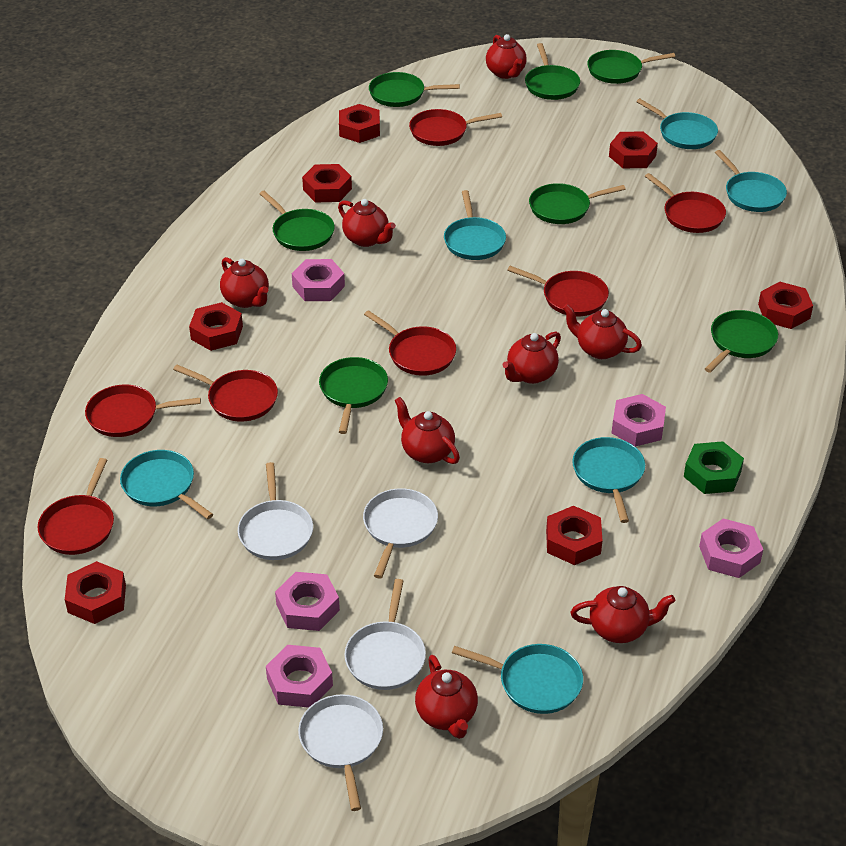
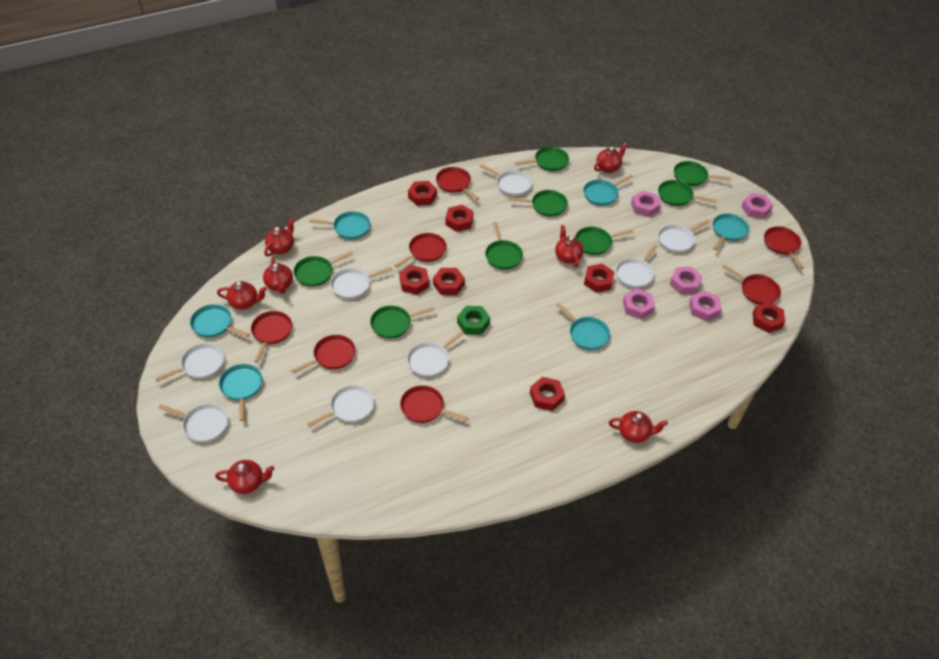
green pan: [259,191,335,251] [319,357,388,434] [369,72,460,107] [525,43,580,100] [529,183,626,224] [587,50,675,84] [705,310,778,373] = 7 -> [293,251,353,287] [370,306,435,338] [485,222,523,270] [509,190,568,216] [515,147,569,171] [575,227,634,255] [658,180,716,206] [674,161,731,186] = 8
red teapot: [220,257,269,308] [338,199,396,247] [395,397,460,464] [415,655,478,739] [486,34,527,79] [503,332,561,384] [563,304,642,359] [571,586,675,643] = 8 -> [215,460,274,494] [217,281,267,310] [263,258,293,294] [264,217,294,257] [555,225,584,267] [594,143,628,173] [609,411,668,443] = 7
white pan: [238,462,313,560] [298,694,383,811] [344,579,426,690] [363,488,438,579] = 4 -> [155,343,224,382] [159,403,228,442] [307,385,374,427] [330,267,392,299] [407,331,465,377] [480,164,532,196] [616,244,657,288] [658,219,710,253] = 8

